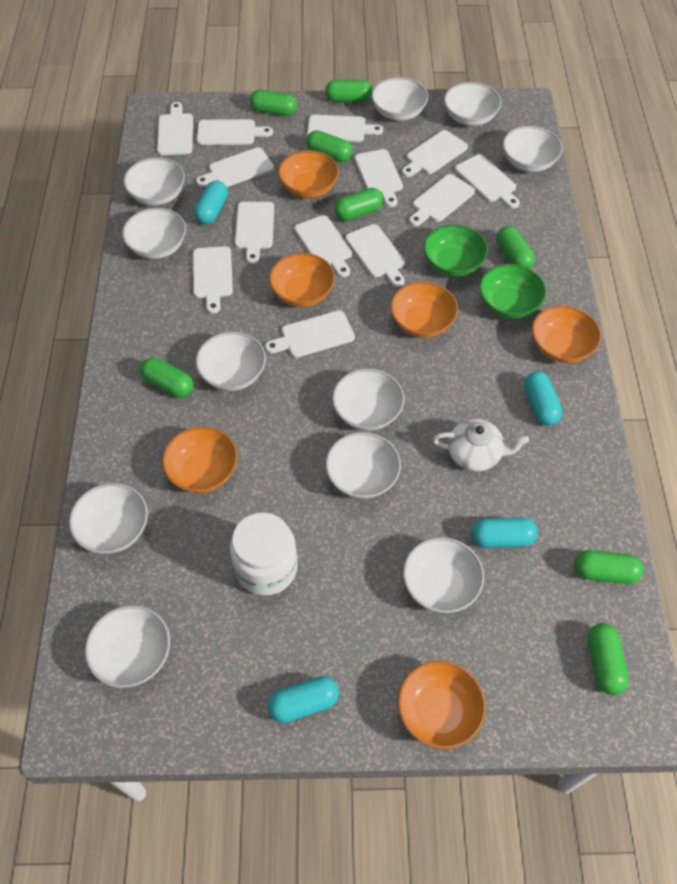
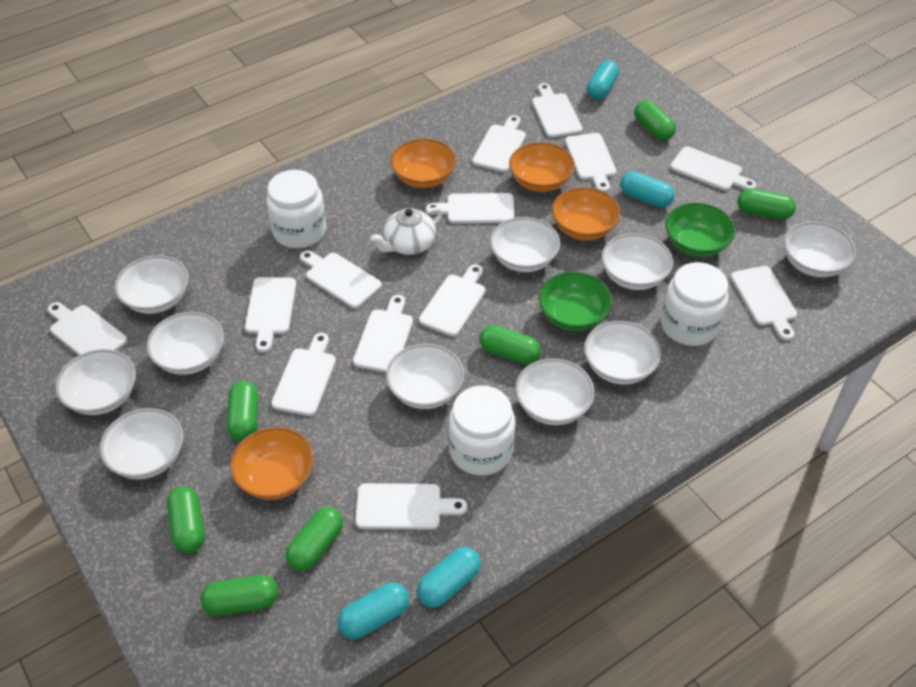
green capsule: [140,357,194,398] [250,90,297,116] [306,130,353,162] [325,80,373,102] [334,188,383,221] [496,226,535,269] [574,550,644,584] [588,623,629,695] = 8 -> [167,486,205,553] [201,575,278,616] [227,381,258,441] [285,507,343,571] [479,325,541,365] [634,100,676,140] [737,189,796,220] = 7
orange bowl: [162,427,238,493] [269,253,335,307] [278,150,339,198] [390,282,458,338] [398,661,485,749] [532,305,601,363] = 6 -> [230,427,314,500] [391,138,456,188] [509,142,575,192] [552,187,621,240] = 4
white bowl: [69,483,148,554] [85,605,170,688] [122,208,186,259] [123,157,185,206] [196,331,266,391] [326,432,401,499] [332,369,404,431] [372,77,428,121] [403,537,484,613] [444,82,501,126] [503,126,563,172] = 11 -> [55,349,136,415] [100,408,183,479] [115,255,189,314] [147,312,224,375] [386,344,464,409] [490,217,560,272] [515,358,595,425] [584,321,661,384] [601,233,673,290] [784,222,856,277] = 10
white jar: [230,512,298,596] = 1 -> [266,170,326,248] [448,385,515,476] [661,262,728,346] = 3

